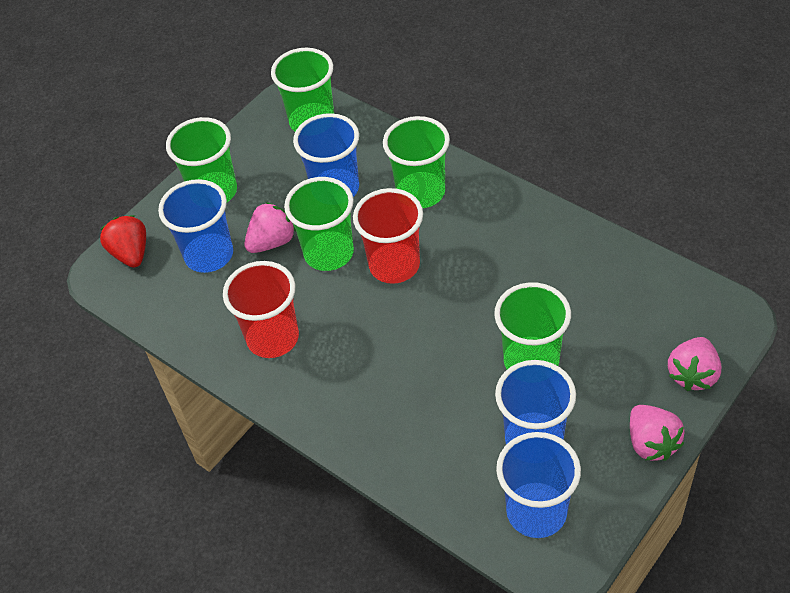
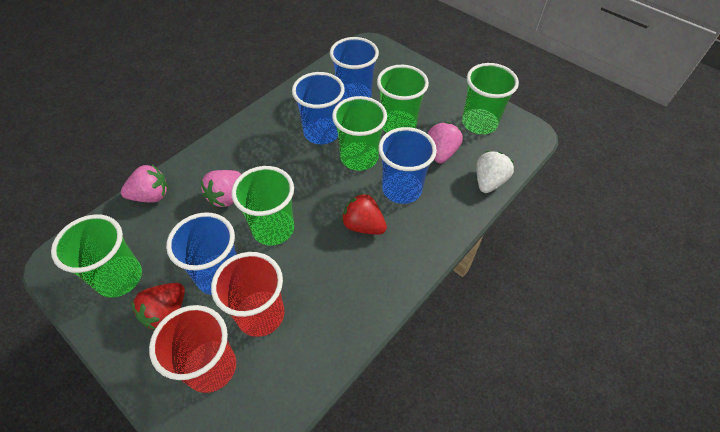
red strawberry: [100,215,146,268] = 1 -> [132,283,185,330] [342,193,387,235] = 2
white strawberry: none = 0 -> [476,151,514,193] = 1

